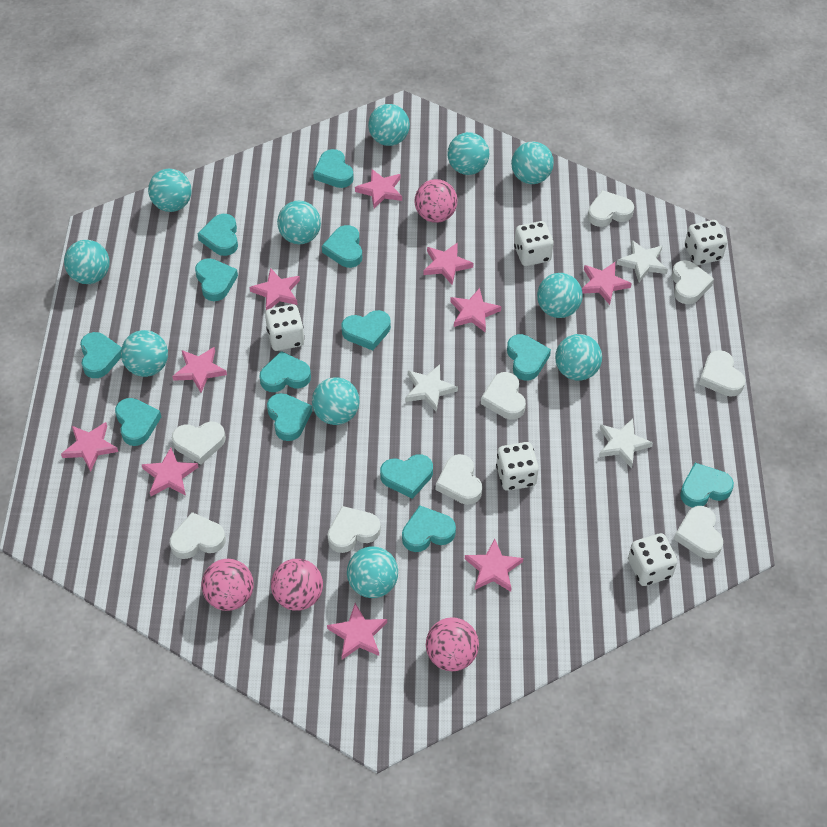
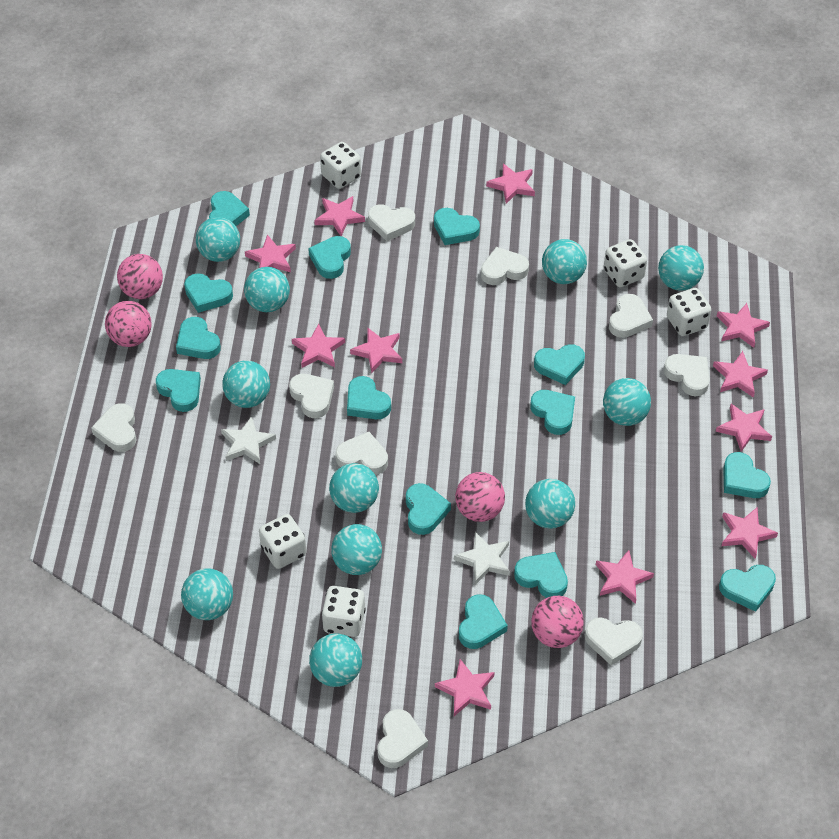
pink star: [61,422,118,472] [141,447,198,496] [172,347,227,393] [249,268,300,310] [327,603,387,660] [355,169,402,209] [424,242,473,285] [450,288,501,332] [465,538,523,592] [582,262,632,305] = 10 -> [245,235,296,272] [292,324,345,368] [314,196,365,236] [350,328,402,373] [435,659,495,716] [486,164,535,204] [596,550,654,604] [713,351,768,398] [716,404,772,452] [717,303,770,348] [721,507,778,559] = 11
turquoise heart: [80,332,122,378] [115,398,161,446] [195,258,238,301] [198,214,238,256] [260,351,311,392] [267,393,312,441] [313,149,354,188] [322,225,362,268] [341,310,391,350] [380,454,433,499] [402,505,456,552] [507,334,551,381] [680,463,734,507] = 13 -> [156,369,201,412] [176,317,221,359] [184,273,233,313] [209,191,250,226] [308,236,351,279] [347,376,391,419] [406,483,451,535] [434,208,480,245] [459,594,508,649] [514,552,568,598] [530,390,575,435] [534,344,585,385] [719,565,776,612] [723,452,771,498] = 14
white star: [405,364,458,412] [599,419,653,468] [617,240,668,282] = 3 -> [221,416,276,464] [454,532,510,585] = 2

